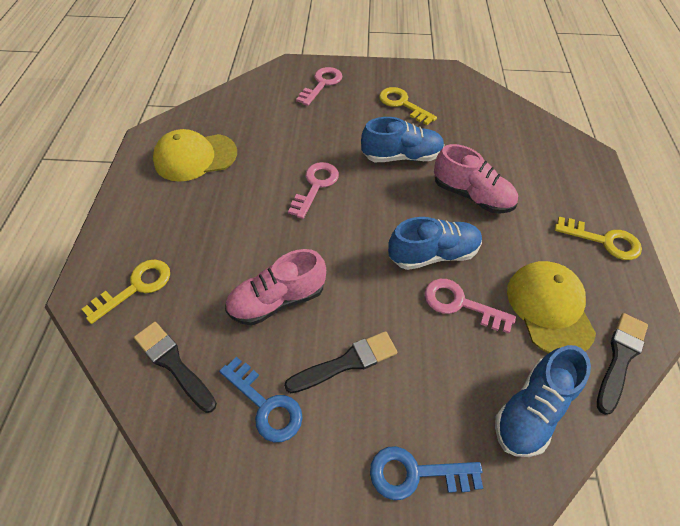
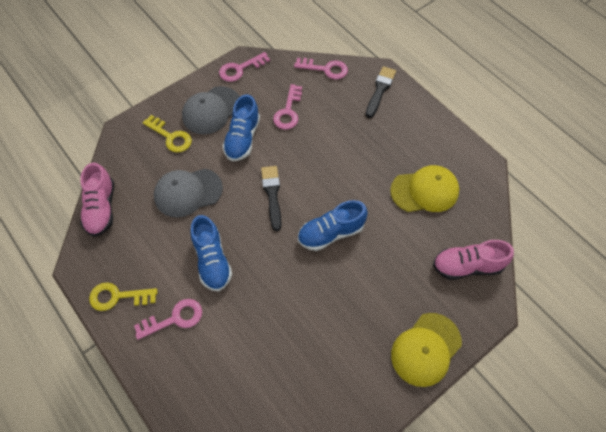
black brush: [134,322,217,413] [284,331,397,393] [597,313,648,415] = 3 -> [261,166,282,231] [366,66,396,118] = 2
blue key: [219,357,303,442] [370,446,483,500] = 2 -> none = 0
grey cap: none = 0 -> [154,169,223,217] [182,86,240,134] = 2
pink key: [288,162,339,219] [296,67,342,106] [425,279,516,334] = 3 -> [134,299,202,340] [219,52,270,82] [273,84,302,129] [294,58,348,80] = 4
yellow key: [82,260,170,324] [379,87,437,125] [555,216,642,260] = 3 -> [89,283,157,311] [143,115,192,153] = 2

